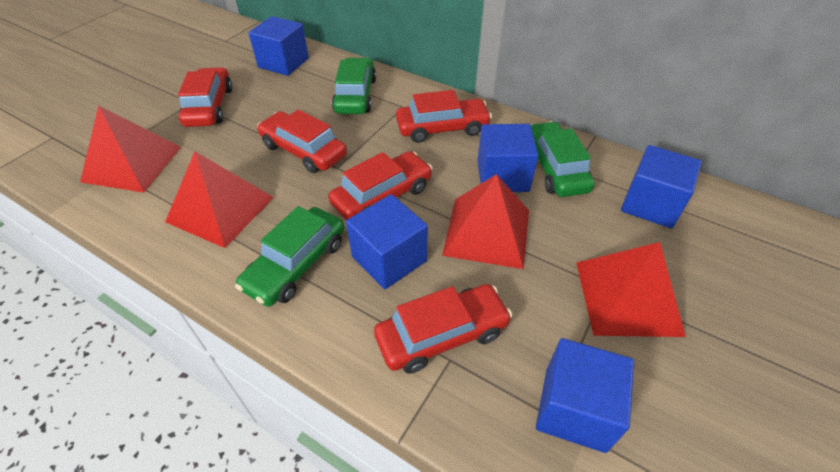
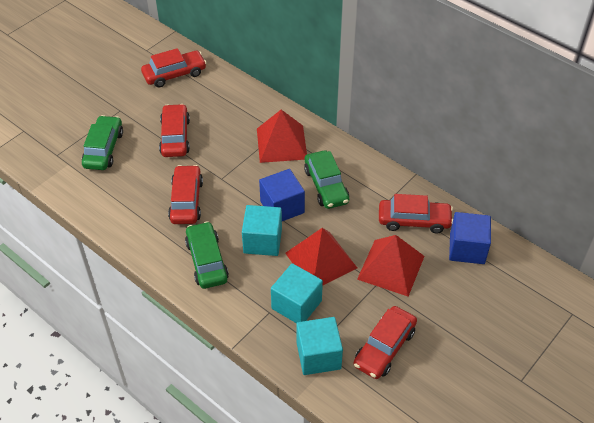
blue cube: [249,16,309,76] [346,194,428,289] [477,124,539,192] [536,338,634,453] [621,145,702,228] = 5 -> [259,169,305,221] [449,212,491,264] = 2
red pyramid: [80,106,181,193] [165,151,274,248] [442,174,529,269] [576,242,686,337] = 4 -> [257,110,307,163] [285,228,357,285] [357,235,424,296] = 3
turquoise cube: none = 0 -> [242,205,282,256] [271,263,323,323] [297,317,343,375] = 3

